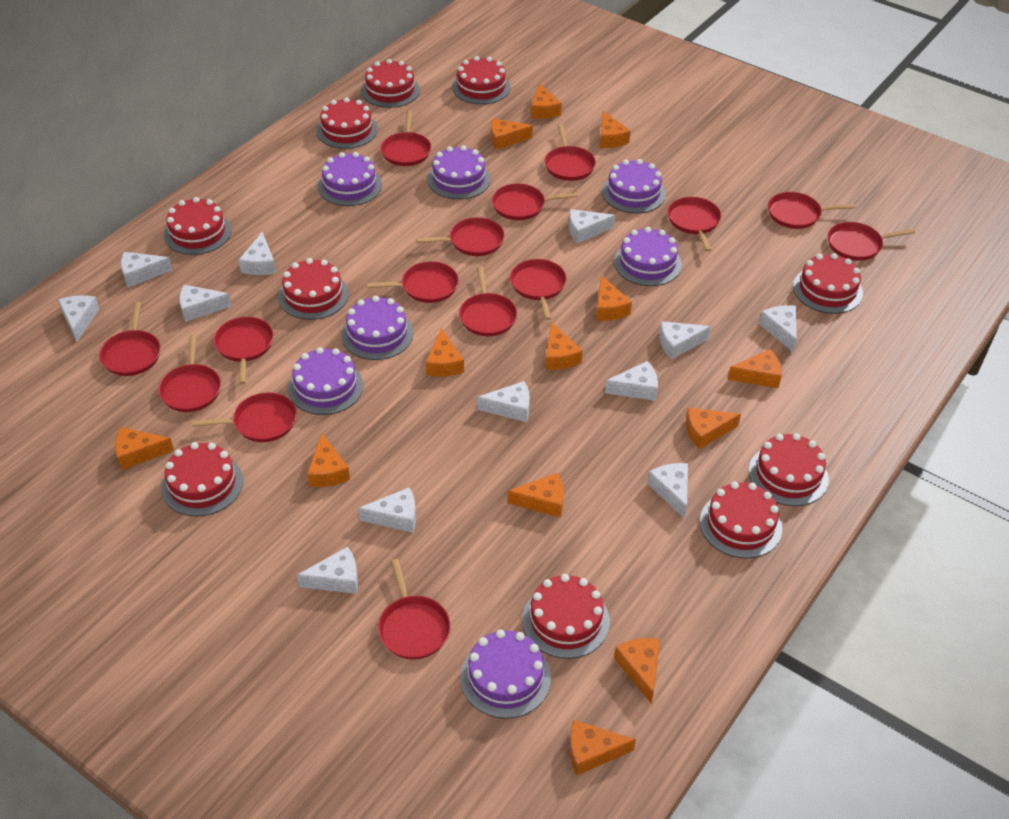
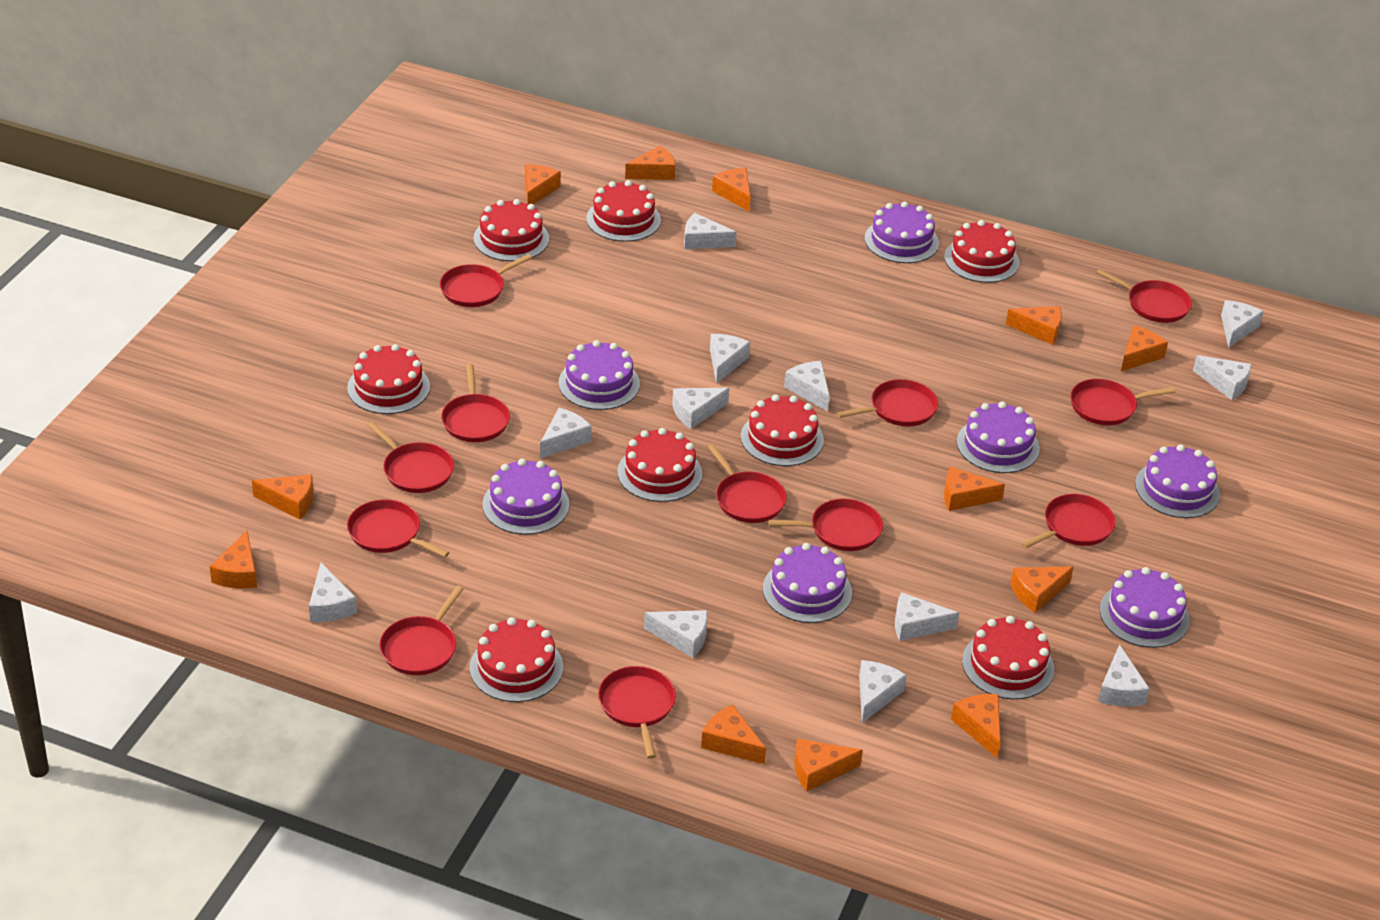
orange cheese: [115,427,174,470] [307,433,350,487] [426,328,464,377] [491,119,533,150] [507,473,564,518] [531,83,562,119] [546,322,583,370] [569,720,636,776] [596,275,632,321] [600,111,631,148] [614,638,660,704] [686,408,741,449] [728,349,782,389] = 13 -> [210,530,257,589] [252,474,314,519] [525,164,561,205] [625,145,676,180] [701,704,766,764] [712,168,750,211] [794,738,863,792] [944,466,1005,511] [951,694,1001,758] [1006,306,1062,345] [1011,566,1074,613] [1121,325,1168,371] = 12
red cake: [161,442,243,516] [164,197,231,255] [278,258,348,320] [316,97,377,149] [361,59,420,108] [452,56,511,104] [522,574,610,659] [700,481,782,558] [749,433,829,506] [793,253,863,314] = 10 -> [347,344,430,414] [469,617,563,702] [473,199,549,261] [586,180,661,242] [617,428,702,502] [741,394,824,466] [944,220,1020,283] [962,616,1054,699] = 8
red pan: [99,302,161,376] [158,335,221,412] [192,392,297,442] [213,317,274,384] [366,261,459,303] [378,559,451,660] [380,111,431,166] [416,217,505,256] [459,266,517,336] [492,183,578,220] [510,259,567,320] [544,125,596,181] [667,197,721,252] [768,192,855,229] [828,222,915,261] = 15 -> [347,499,450,557] [367,422,454,493] [379,586,463,675] [440,254,532,307] [441,364,510,442] [598,666,676,759] [708,444,787,523] [768,499,883,551] [837,379,938,426] [1021,494,1116,549] [1070,379,1175,425] [1096,269,1192,323] = 12

